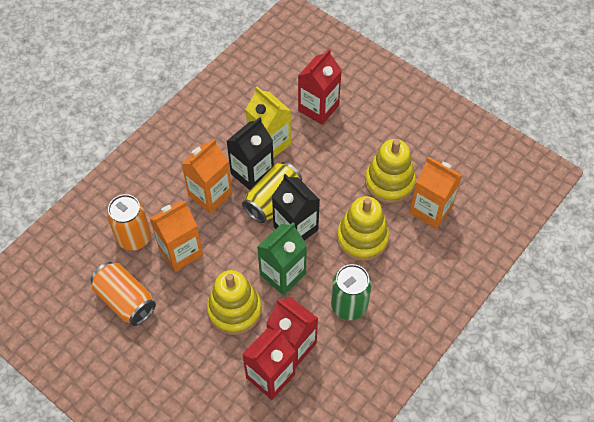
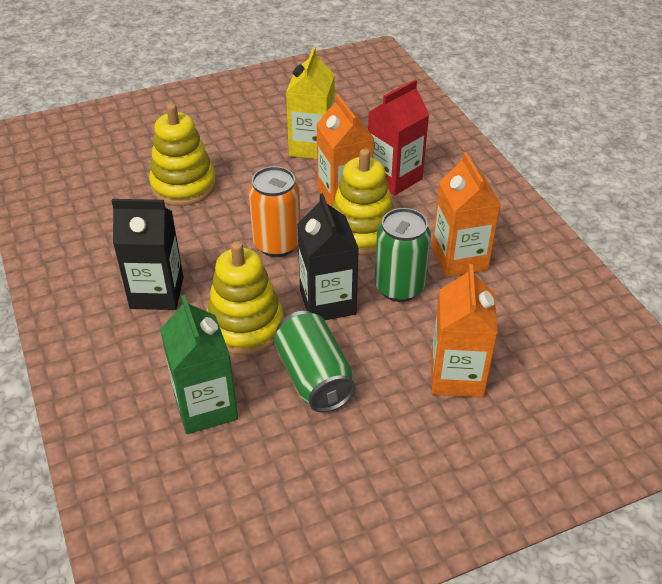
green can: [331,264,372,320] = 1 -> [274,311,356,412] [374,208,431,302] = 2
orange can: [91,262,156,326] [107,194,151,251] = 2 -> [249,166,301,257] = 1
red carton: [242,328,295,400] [266,297,318,368] [298,49,342,125] = 3 -> [368,80,429,196] = 1
yellow can: [242,162,302,223] = 1 -> none = 0

